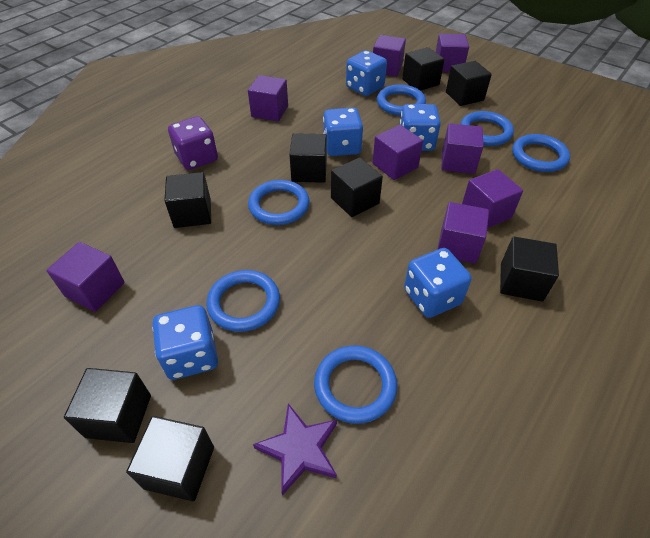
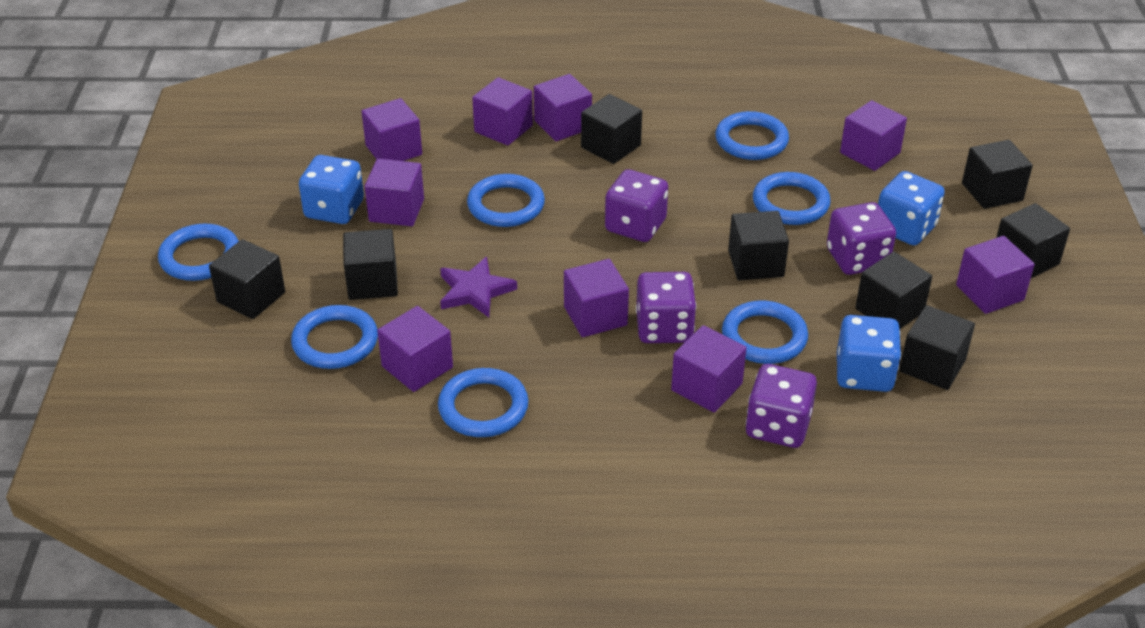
blue dice: [153,305,218,380] [323,108,363,156] [346,50,387,96] [400,104,441,151] [404,248,472,318] = 5 -> [299,155,364,224] [837,315,901,392] [878,171,945,246] = 3
blue ring: [206,270,280,332] [248,180,310,225] [314,345,397,424] [377,84,426,116] [460,111,514,146] [512,134,570,172] = 6 -> [158,223,239,281] [291,305,378,369] [438,368,529,437] [467,174,545,227] [715,111,789,160] [722,301,808,364] [753,172,831,225] = 7
purple cube: [46,242,125,312] [248,75,288,121] [372,125,423,180] [373,35,406,77] [436,34,469,72] [437,202,489,264] [441,123,484,174] [462,169,523,228] = 8 -> [362,98,422,161] [365,159,424,226] [377,306,453,392] [472,77,533,146] [534,74,592,141] [564,259,629,337] [671,325,747,413] [840,100,907,171] [956,236,1035,314] = 9
purple dice: [168,116,218,170] = 1 -> [605,169,668,242] [636,272,696,343] [746,364,817,448] [827,202,896,275] = 4

